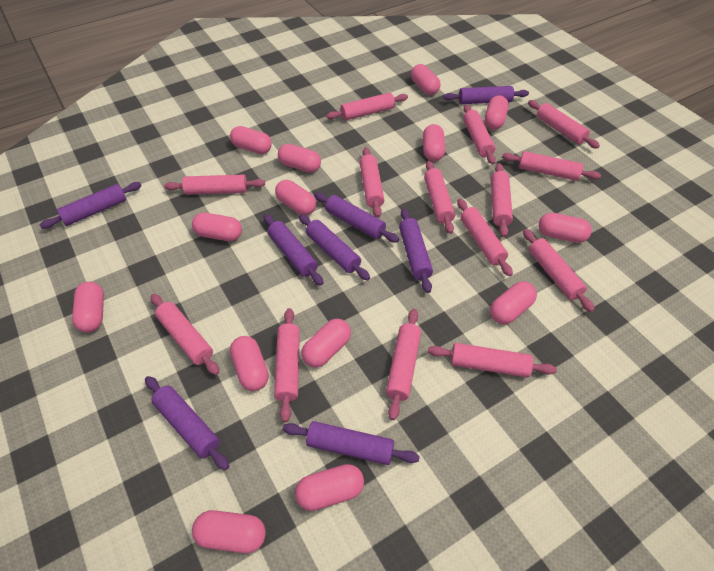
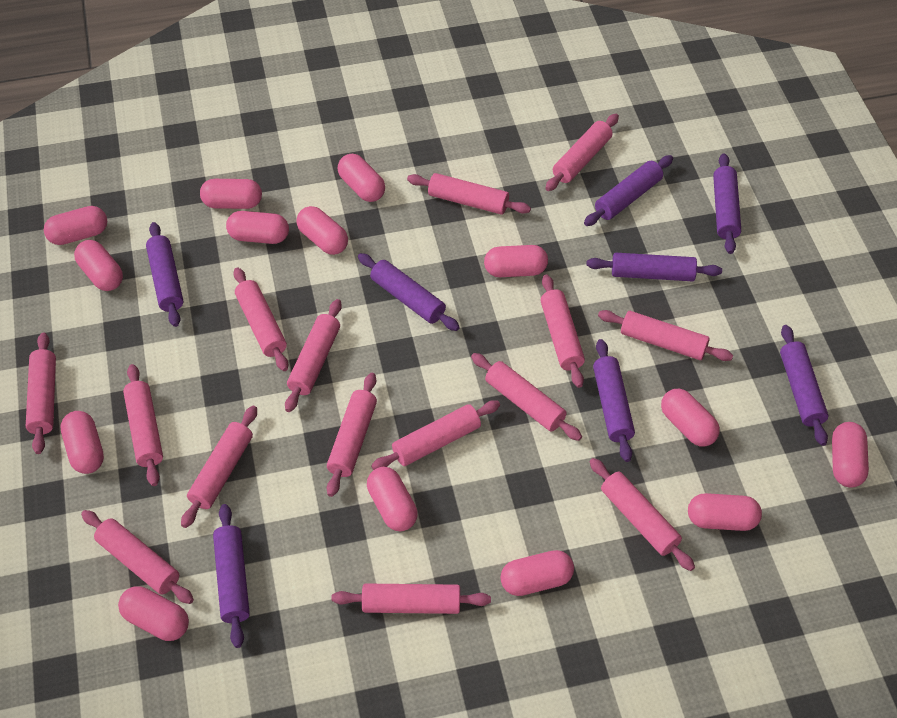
pink rolling pin: [151,294,219,375] [164,174,265,195] [274,308,300,422] [326,92,408,120] [360,147,384,218] [386,309,421,420] [424,161,455,234] [428,343,557,378] [457,199,513,277] [463,104,496,165] [491,163,513,237] [502,151,601,181] [523,229,595,312] [528,100,600,149] = 14 -> [26,332,56,454] [81,510,194,604] [123,364,163,486] [181,405,257,528] [234,267,288,371] [285,299,342,412] [327,373,377,497] [331,583,491,614] [371,400,500,470] [407,173,531,215] [471,353,582,441] [540,275,585,388] [545,114,619,191] [590,458,695,571] [598,310,733,361] = 15

